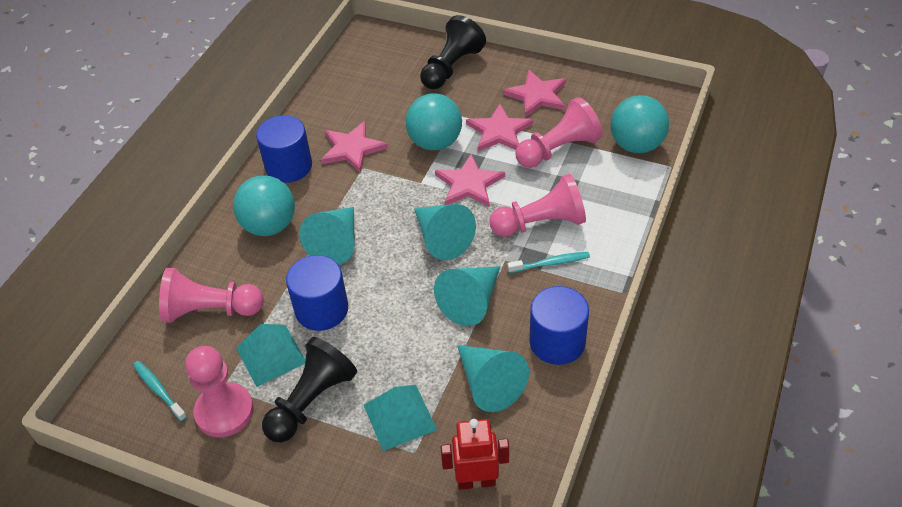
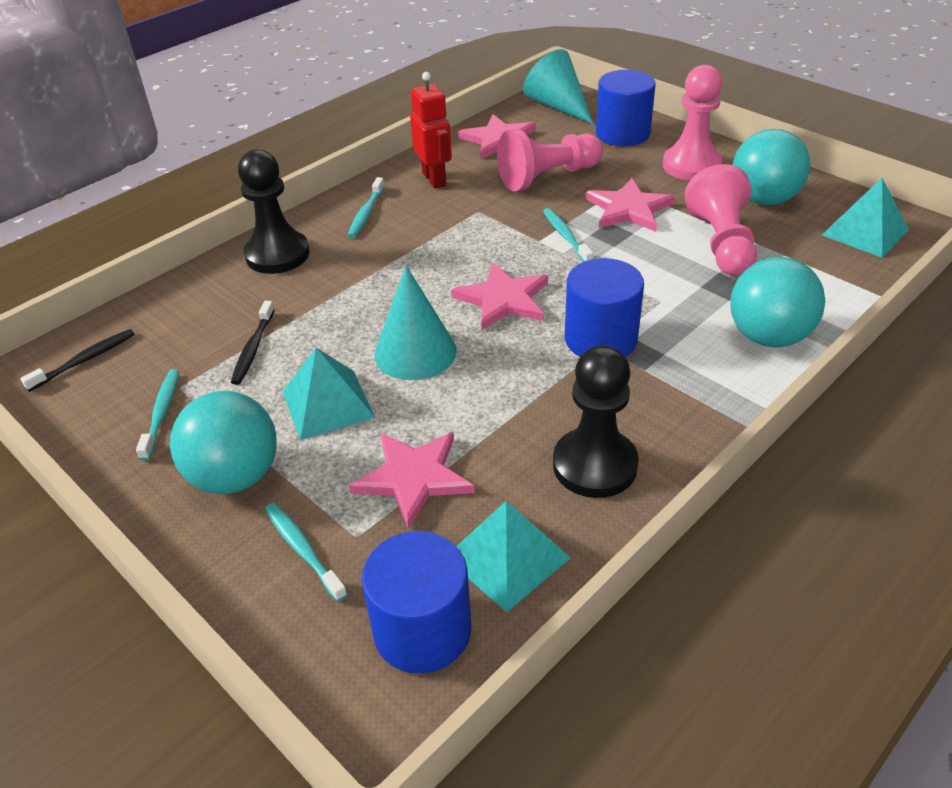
black toothbrush: none = 0 -> [20,329,135,392] [231,301,275,385] = 2
pink pawn: [159,268,264,323] [185,346,254,438] [489,174,586,237] [515,97,603,168] = 4 -> [497,129,603,191] [663,65,722,181] [684,164,757,276] = 3
turquoise cone: [299,207,354,265] [414,204,476,260] [434,266,500,326] [457,345,529,412] = 4 -> [374,265,457,380] [523,49,593,124] = 2
turquoise pyramid: [236,324,305,387] [364,385,437,451] = 2 -> [282,348,375,440] [456,501,571,612] [822,178,909,258] = 3
turquoise toothbrush: [133,361,187,422] [507,252,590,273] = 2 -> [136,369,179,461] [265,503,348,602] [347,177,385,238] [543,208,594,262] = 4

